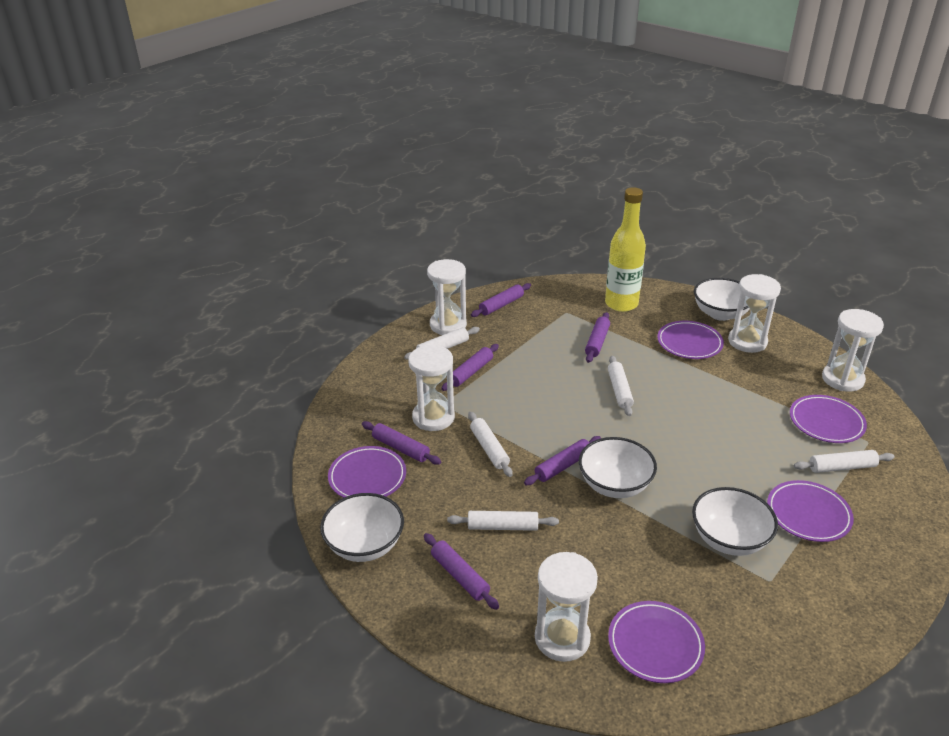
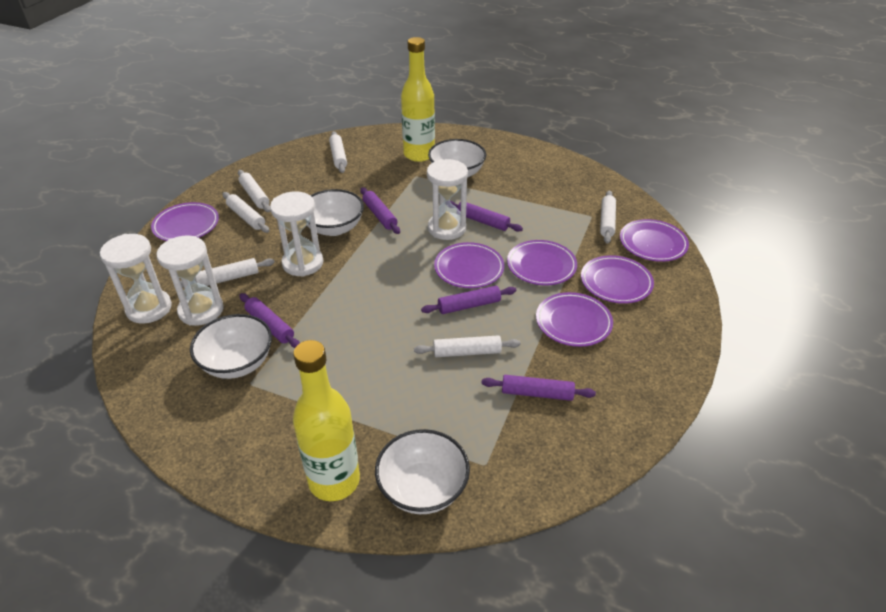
purple plate: [328,446,406,498] [608,601,705,683] [657,321,724,359] [767,480,854,542] [790,395,867,443] = 5 -> [151,202,219,241] [434,242,504,288] [507,240,577,285] [536,292,613,347] [581,255,654,304] [620,219,689,262] = 6
purple rolling pin: [362,421,441,465] [424,533,499,610] [441,344,499,391] [471,283,531,317] [524,436,601,485] [585,312,610,363] = 6 -> [239,293,300,348] [360,187,400,234] [421,286,516,314] [450,201,523,232] [481,375,596,401] = 5
white hourglass: [408,345,455,431] [427,259,467,335] [535,552,598,662] [728,274,781,353] [822,309,884,392] = 5 -> [100,234,172,324] [156,235,224,326] [270,191,323,277] [427,159,468,240] = 4
white rolling pin: [404,327,480,360] [447,511,559,531] [468,412,513,477] [608,356,634,416] [794,450,895,473] = 5 -> [180,258,275,288] [223,192,269,233] [238,170,271,212] [329,131,347,173] [414,335,521,357] [600,190,616,244] = 6
yellow bottle: [605,187,646,312] = 1 -> [293,340,360,501] [401,37,435,162] = 2

